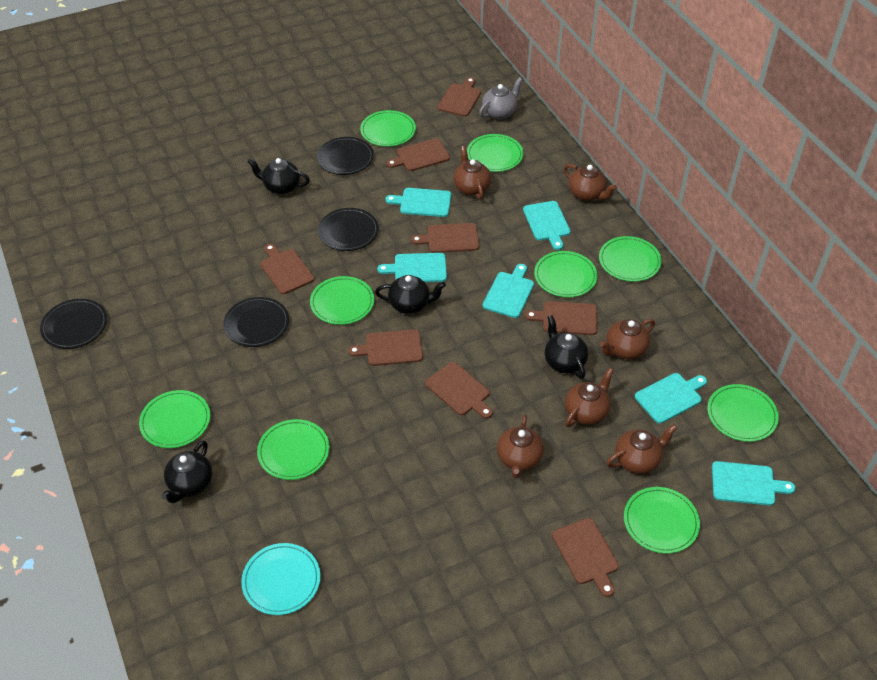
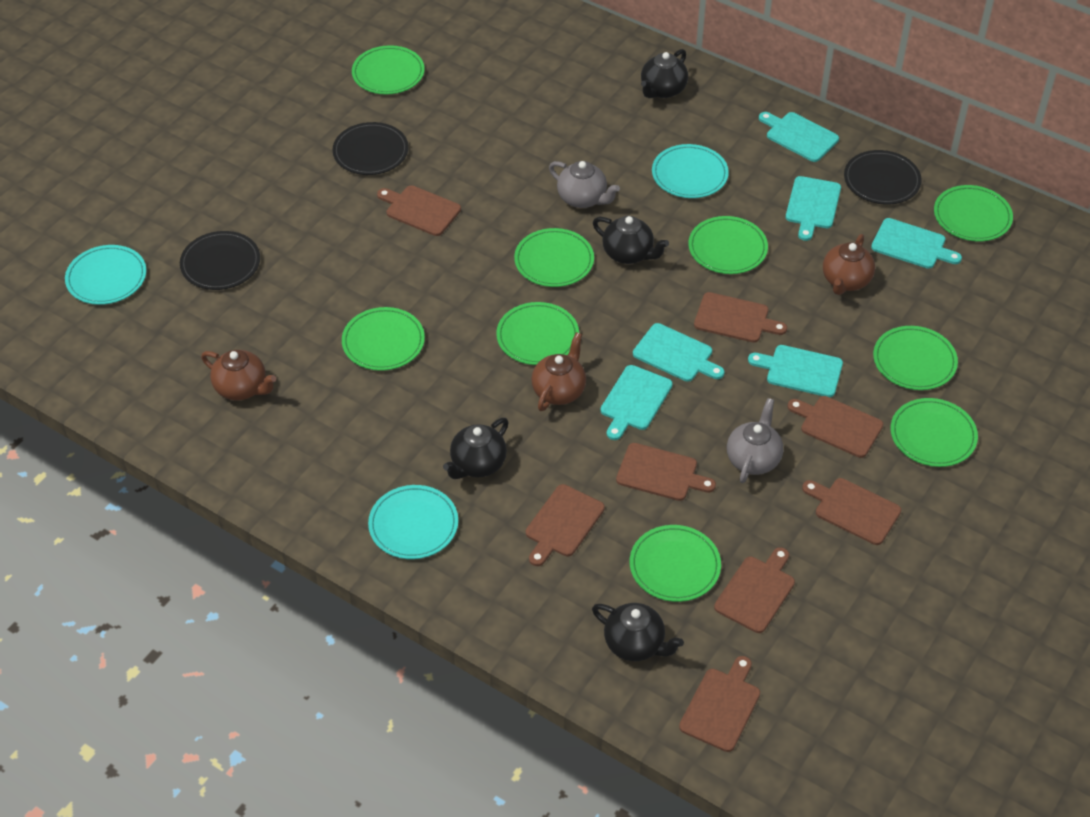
black plate: [40,299,107,349] [223,297,289,347] [317,137,374,175] [318,208,379,251] = 4 -> [180,231,260,290] [333,122,409,175] [844,150,922,205] = 3
brown teapot: [453,146,491,199] [497,415,544,478] [564,164,617,201] [565,368,614,427] [600,319,655,359] [607,424,677,474] = 6 -> [201,350,276,400] [531,332,586,411] [823,234,875,295] = 3
grey teapot: [479,77,523,119] = 1 -> [549,161,620,208] [727,398,783,483] = 2
turquoise plate: [241,543,320,615] = 1 -> [65,245,147,305] [368,485,458,559] [652,144,729,198] = 3

